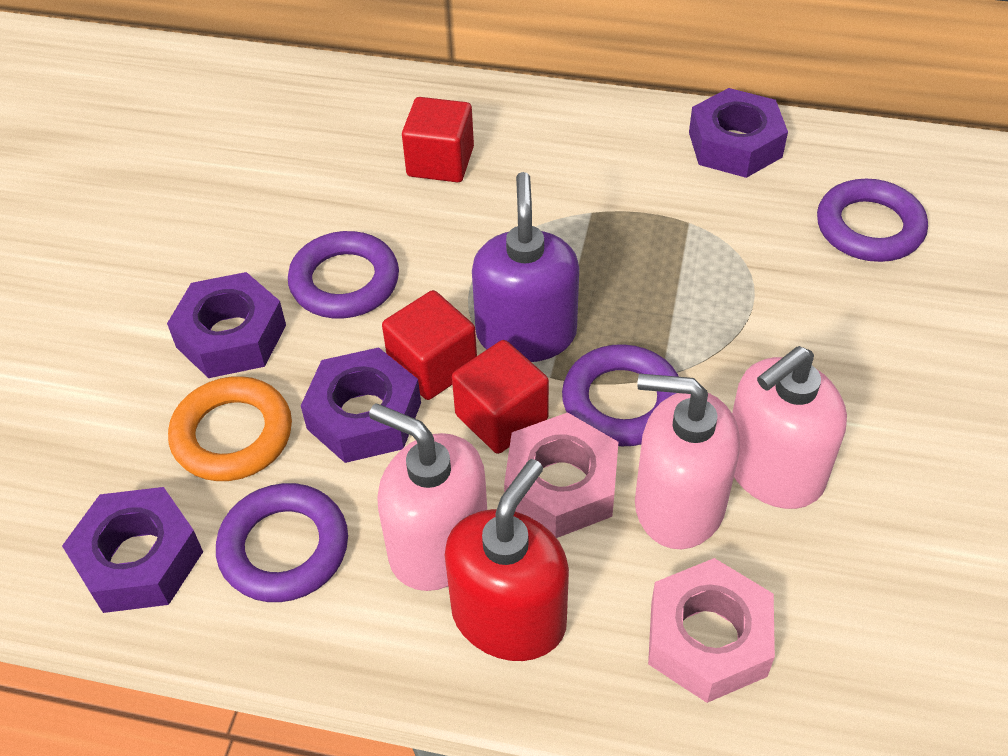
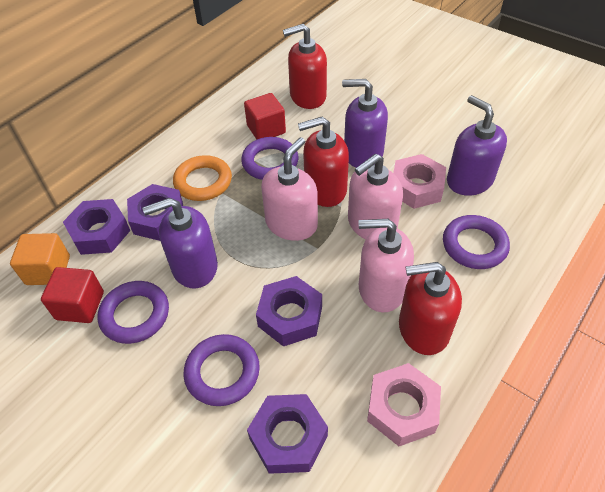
orange cube: none = 0 -> [10,233,70,285] = 1
purple soap dispenser: [472,172,579,362] = 1 -> [142,198,218,289] [342,79,388,168] [447,95,507,196] = 3
red cube: [382,290,477,400] [402,97,474,182] [452,340,549,454] = 3 -> [41,267,104,323] [244,93,286,139] = 2
red soap dispenser: [445,459,569,661] = 1 -> [283,24,327,109] [298,117,349,207] [399,262,462,355] = 3

